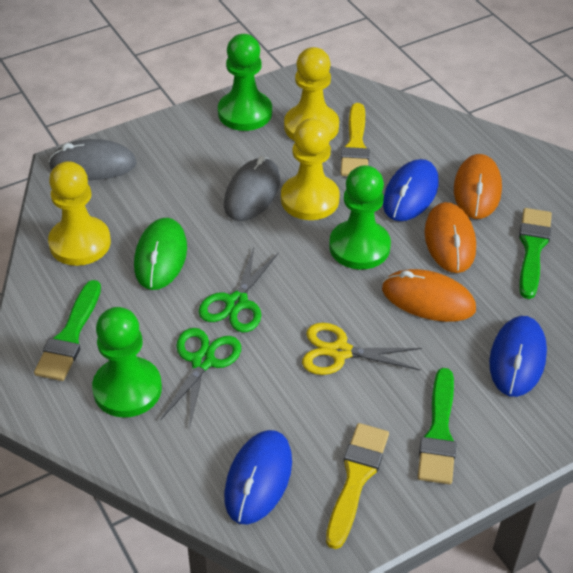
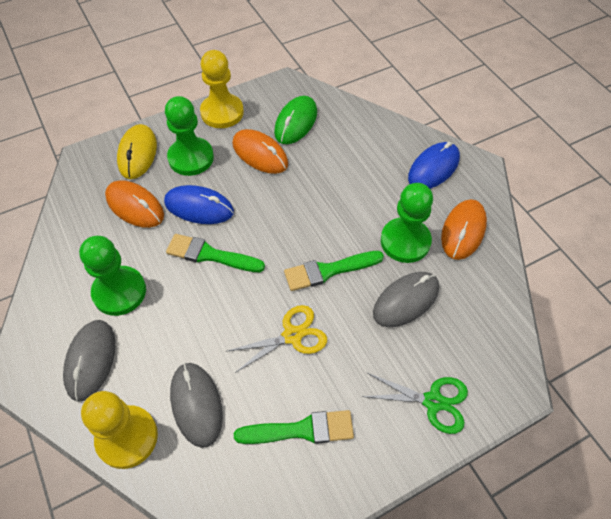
blue mouse: [224,430,292,525] [383,159,439,221] [489,316,547,397] = 3 -> [164,185,234,224] [408,142,460,189] = 2
green scissors: [160,328,241,429] [199,247,279,333] = 2 -> [361,372,468,434] = 1
grey mouse: [49,139,137,180] [224,156,280,221] = 2 -> [63,320,116,402] [170,363,223,448] [373,272,439,327] = 3
yellow brush: [326,423,389,549] [340,103,369,176] = 2 -> none = 0
yellow mouse: none = 0 -> [117,124,157,179] = 1
yellow pawn: [48,161,111,266] [281,118,340,220] [284,47,339,140] = 3 -> [81,391,158,469] [200,50,244,128] = 2

